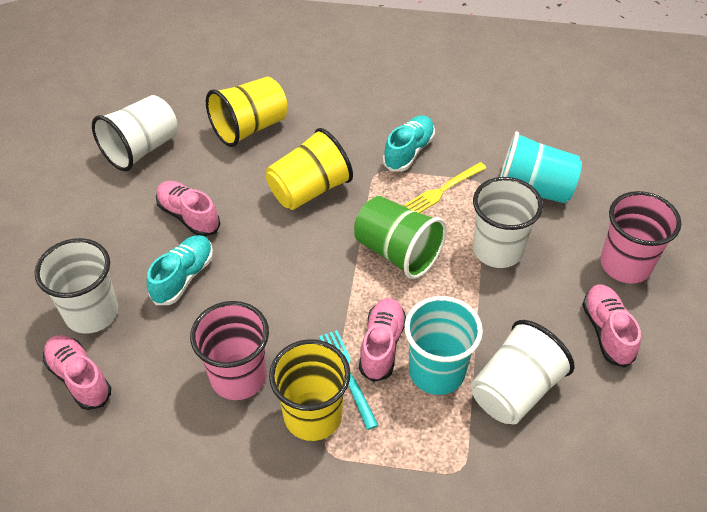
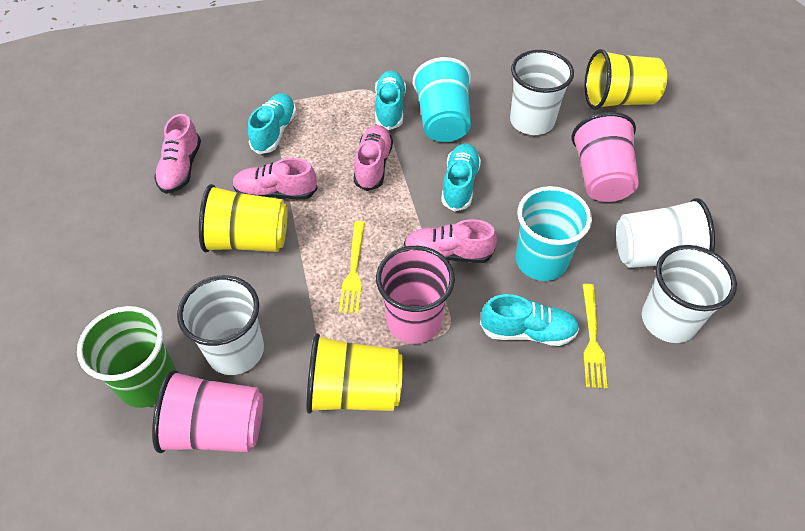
pink cup: [190,301,269,400] [600,191,681,284] = 2 -> [152,370,263,453] [376,246,455,344] [572,112,639,202] = 3
turquoise fork: [319,330,378,430] = 1 -> none = 0
turquoise shoe: [147,235,213,305] [383,115,435,172] = 2 -> [248,93,297,154] [375,70,406,130] [441,143,481,212] [480,294,579,346] = 4
yellow fork: [404,162,486,213] = 1 -> [339,221,365,313] [583,284,607,389] = 2

